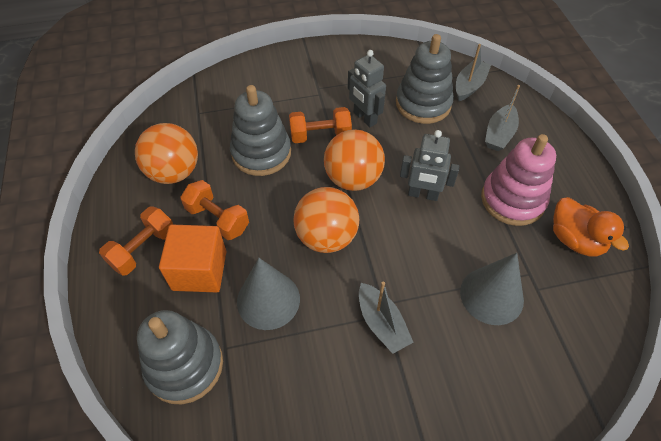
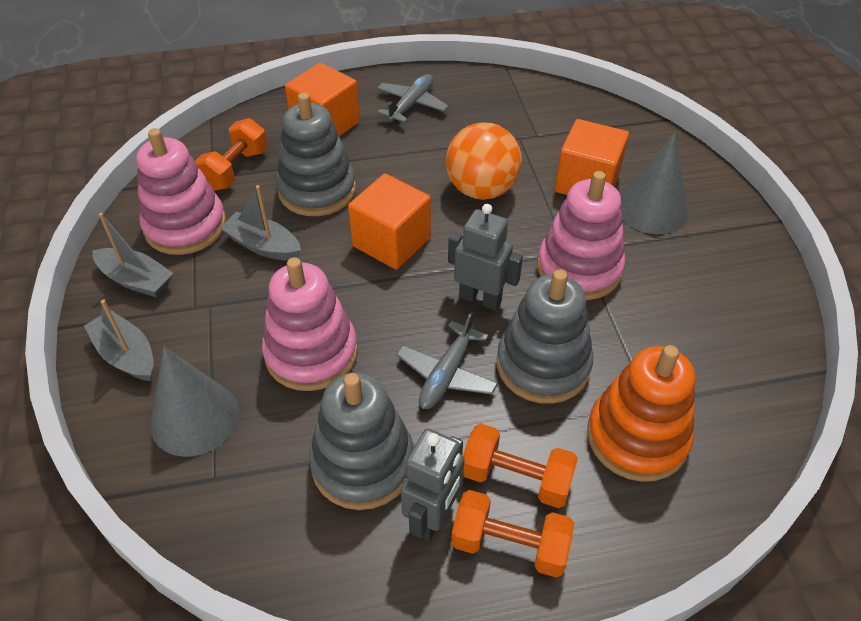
grey plane: none = 0 -> [377,74,449,123] [396,311,498,409] = 2
orange ball: [135,123,198,184] [293,187,359,253] [324,129,385,191] = 3 -> [446,122,522,200] = 1
orange cube: [159,225,226,293] = 1 -> [285,63,360,137] [348,174,431,270] [555,119,629,195] = 3
orange duck: [553,197,629,257] = 1 -> none = 0
orange stacking toy: none = 0 -> [587,345,695,482] = 1
pink stacking toy: [481,134,556,226] = 1 -> [136,128,226,255] [262,257,358,391] [537,171,625,300] = 3

